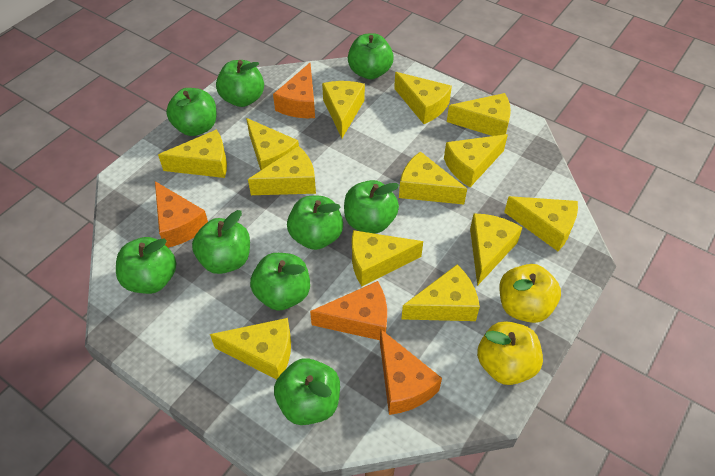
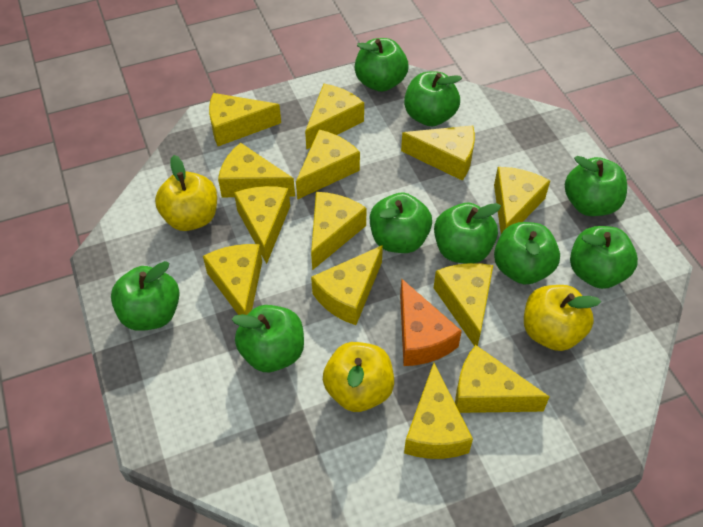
orange cheese: [155,181,208,248] [273,63,315,118] [310,281,387,340] [380,329,442,415] = 4 -> [400,279,462,366] = 1
yellow apple: [477,321,543,385] [499,264,561,323] = 2 -> [155,155,217,231] [323,342,394,412] [524,285,601,351] = 3

